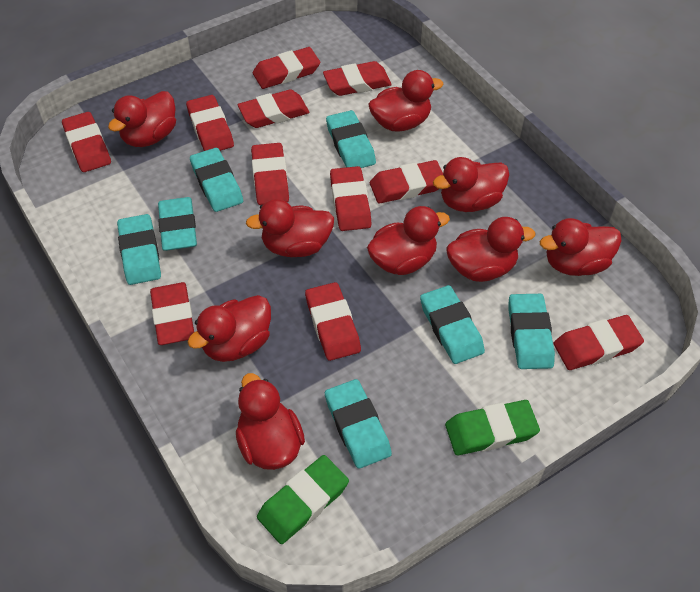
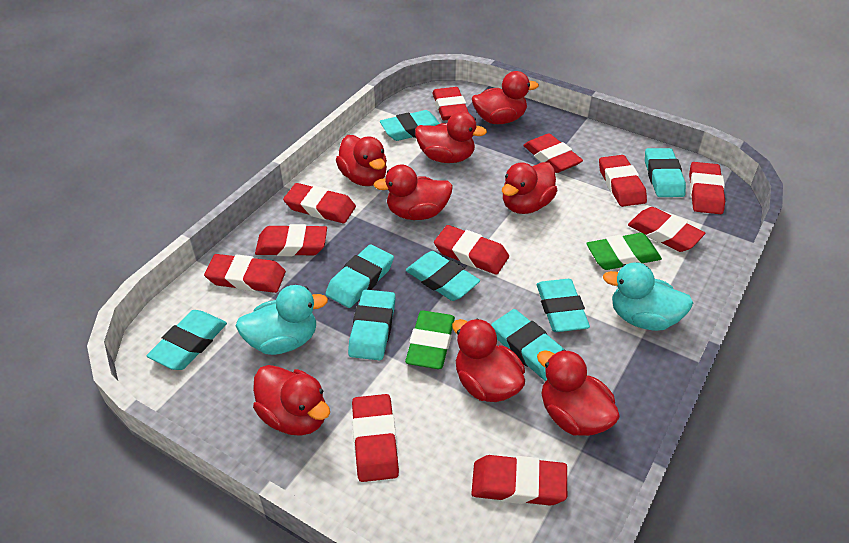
red duck: [108,91,176,147] [187,295,271,362] [236,373,305,470] [246,199,334,257] [367,206,450,275] [368,70,443,132] [433,157,509,212] [447,217,535,282] [540,218,622,276] = 9 -> [253,365,330,436] [336,135,387,186] [374,164,453,220] [415,111,487,163] [452,319,525,402] [472,71,539,124] [502,162,558,214] [537,350,620,436] = 8
turquoise duck: none = 0 -> [236,285,328,355] [603,262,693,331] = 2
turquoise eraser: [117,214,161,285] [158,197,197,251] [190,148,243,212] [325,379,392,469] [326,110,376,168] [420,285,485,364] [508,294,555,369] = 7 -> [147,310,227,370] [326,244,394,308] [348,289,396,360] [380,110,440,141] [406,251,480,301] [491,309,564,381] [537,279,590,332] [645,148,686,197] = 8

